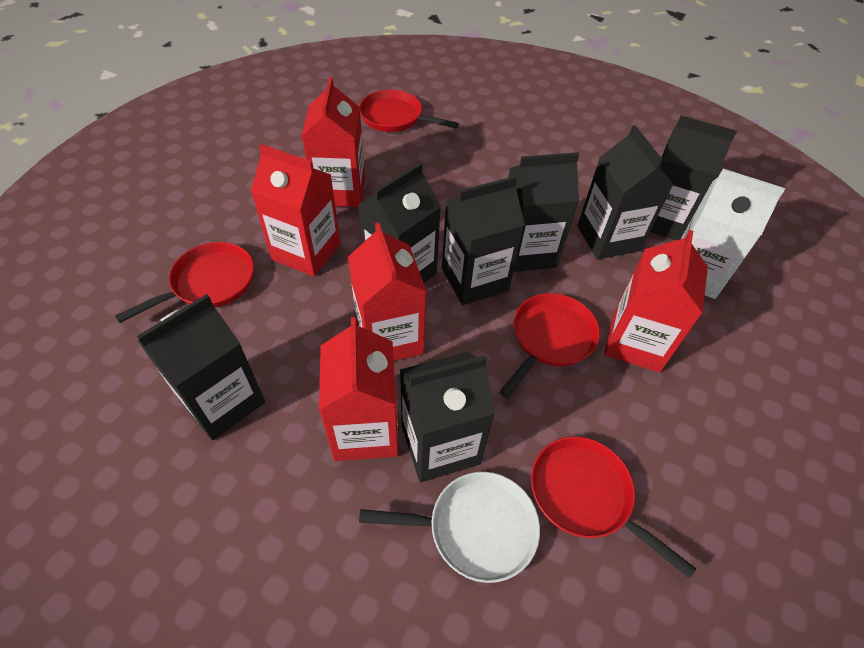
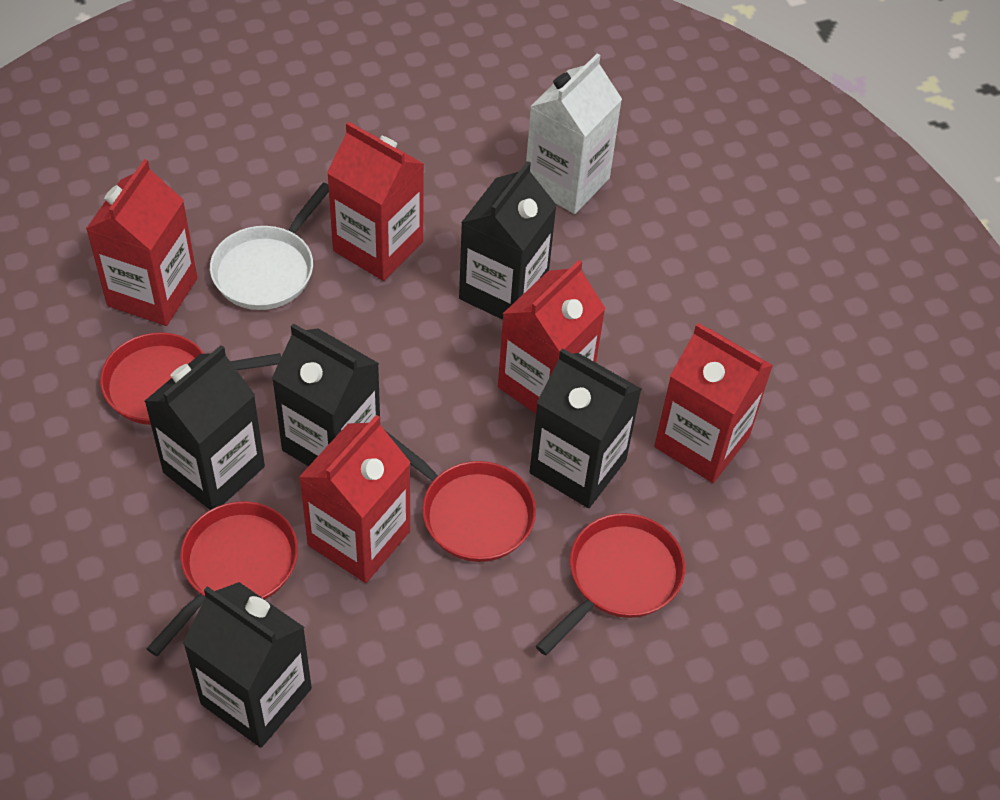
black carton: [137,294,265,441] [358,163,441,283] [400,352,495,482] [442,176,525,305] [508,152,580,272] [577,125,674,259] [650,116,737,240] = 7 -> [145,345,265,510] [183,582,312,748] [272,323,380,466] [459,161,557,320] [530,348,641,508] = 5

